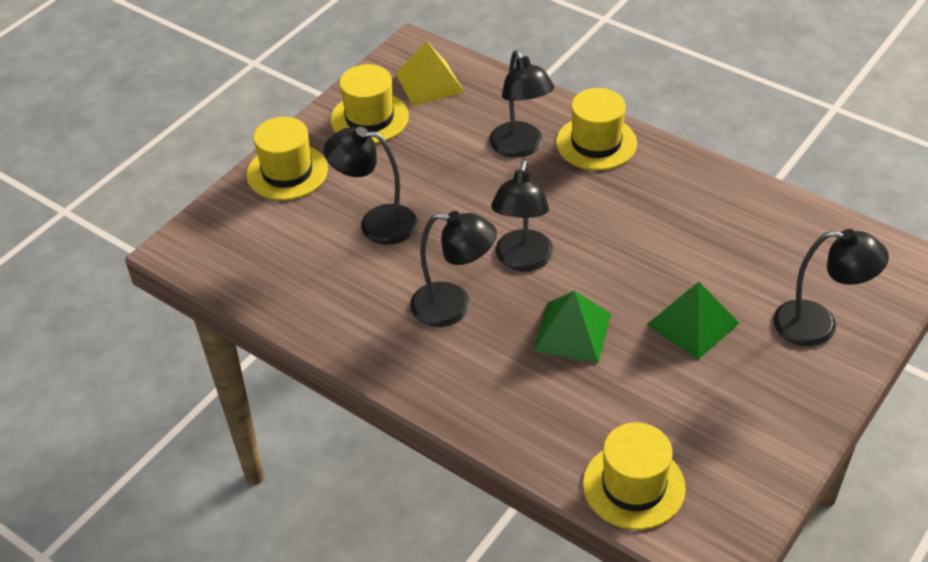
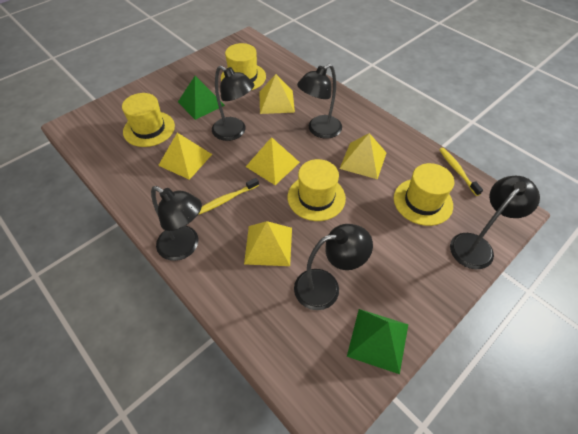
yellow pyramid: [396,41,464,106] = 1 -> [158,133,212,180] [244,221,292,266] [246,137,300,185] [259,74,295,114] [339,133,387,179] = 5
yellow toothbrush: none = 0 -> [198,178,259,215] [439,148,483,196] = 2

